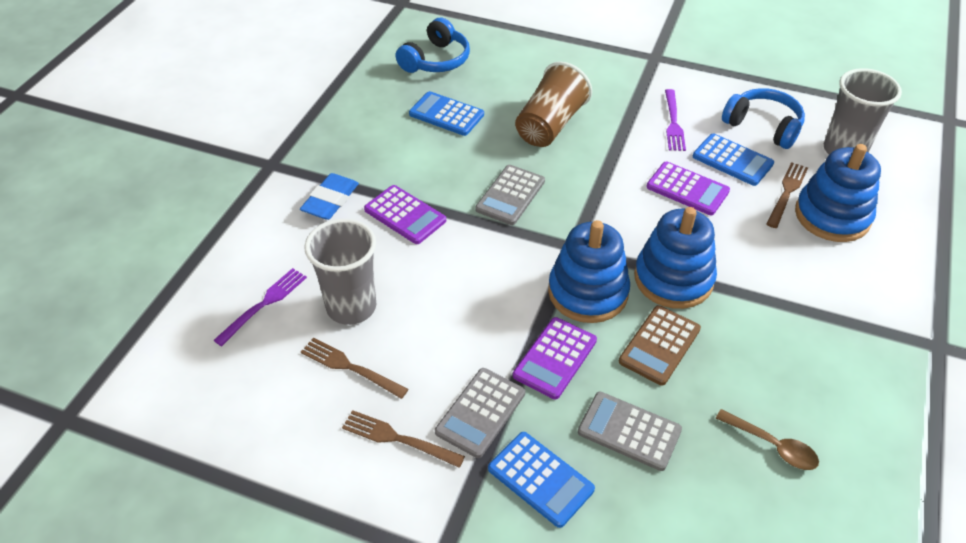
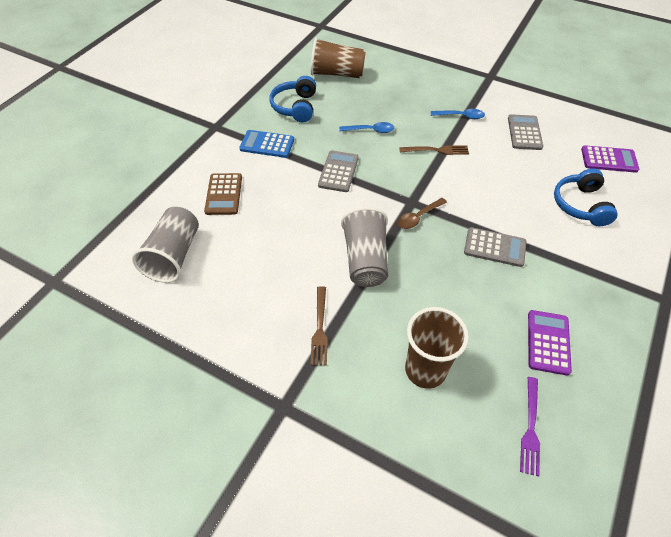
blue calculator: [409,91,484,136] [488,432,595,528] [693,133,774,186] = 3 -> [239,130,294,158] = 1
blue eraser: [300,173,359,220] = 1 -> none = 0
blue spoon: none = 0 -> [340,122,395,133] [431,109,485,119] = 2
blue stacking toy: [548,220,630,323] [634,207,717,309] [795,144,881,242] = 3 -> none = 0
brown cup: [515,62,592,147] = 1 -> [311,37,366,78] [405,307,469,389] = 2
brown fork: [301,338,408,399] [342,410,465,468] [766,162,808,228] = 3 -> [310,286,328,366] [399,145,469,155] = 2
purple calculator: [364,185,446,244] [513,317,597,399] [646,162,730,215] = 3 -> [528,310,572,376] [581,145,639,173] = 2
purple fork: [214,268,307,346] [665,89,686,151] = 2 -> [520,377,540,476] = 1

